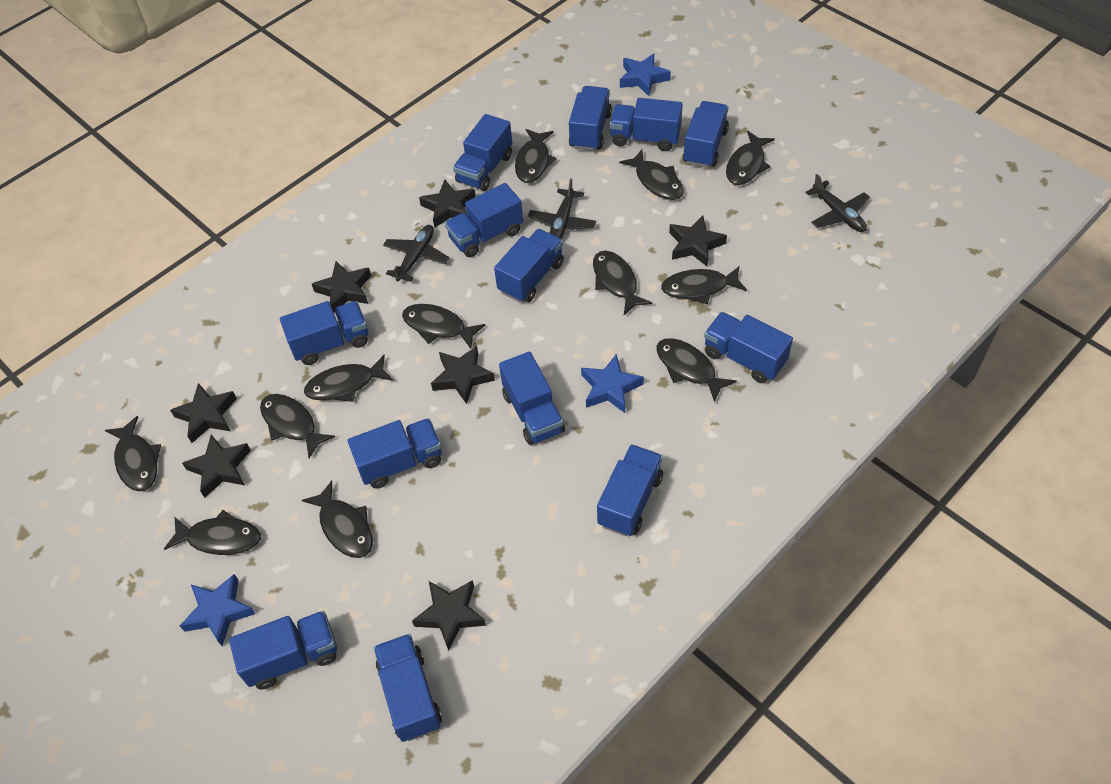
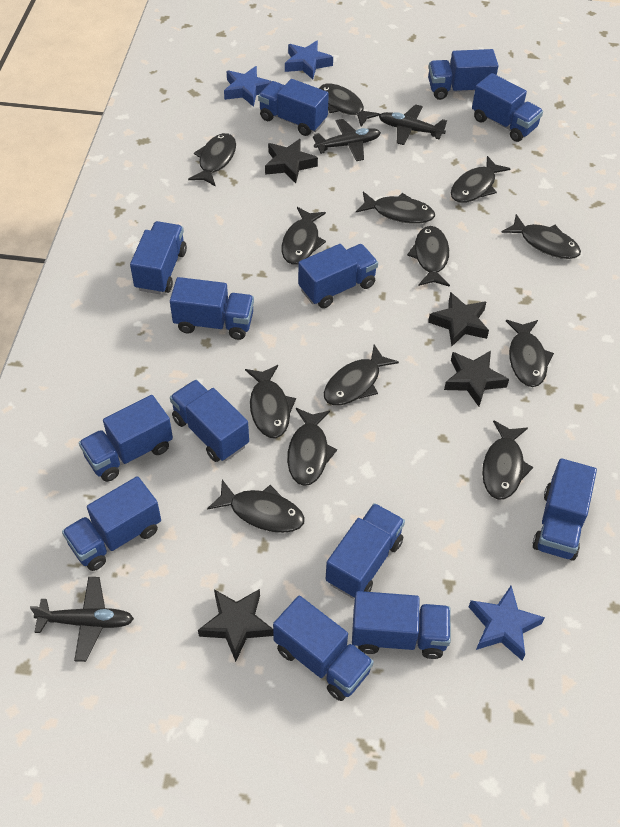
black fish: [105,416,161,492] [164,510,261,555] [260,394,335,459] [302,481,373,558] [304,355,393,402] [402,304,485,349] [515,129,557,183] [593,250,652,315] [619,149,684,200] [657,338,737,402] [661,266,747,304] [726,131,775,185] = 12 -> [188,133,236,187] [207,480,305,533] [245,365,296,438] [282,207,326,265] [287,408,337,486] [319,84,380,127] [324,345,399,405] [356,191,435,224] [407,226,450,287] [451,156,511,203] [482,420,533,500] [501,214,581,259] [506,320,554,387] = 13
black star: [170,383,237,443] [182,435,251,498] [312,261,371,313] [412,580,486,651] [419,180,476,228] [431,346,495,404] [669,215,727,267] = 7 -> [198,589,273,662] [265,139,318,183] [428,292,489,346] [444,351,509,407] = 4

